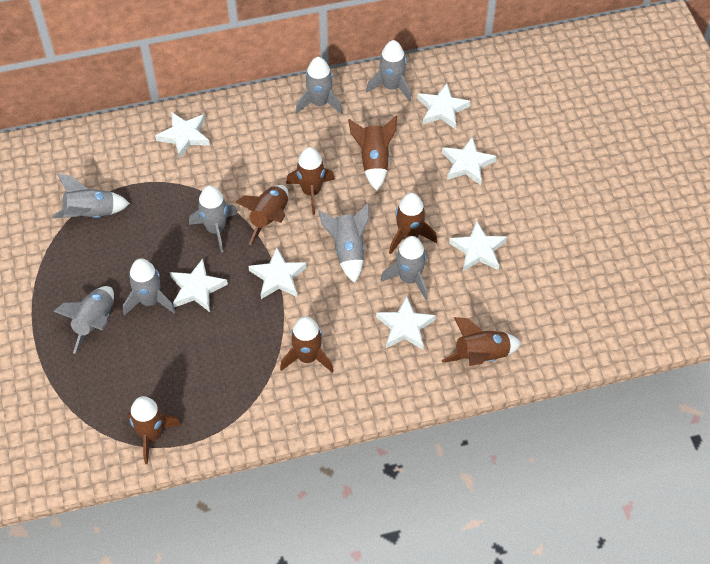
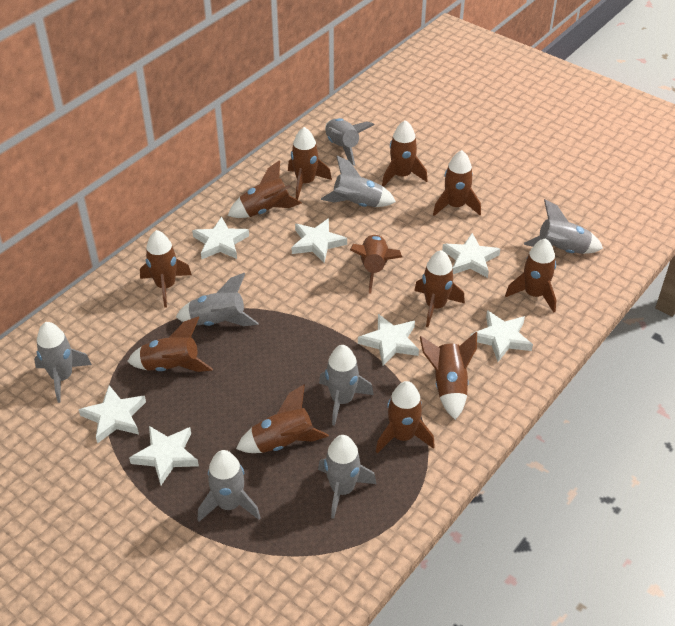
brown rocket: [127,396,182,464] [236,185,289,245] [280,316,334,372] [286,147,335,215] [348,116,397,191] [389,193,437,254] [442,317,521,366] = 7 -> [127,317,213,372] [140,230,192,308] [228,160,302,218] [236,385,329,453] [288,127,332,199] [350,235,402,294] [376,381,435,453] [382,120,428,187] [414,250,465,327] [420,332,477,420] [433,150,481,216] [505,238,556,313] = 12

